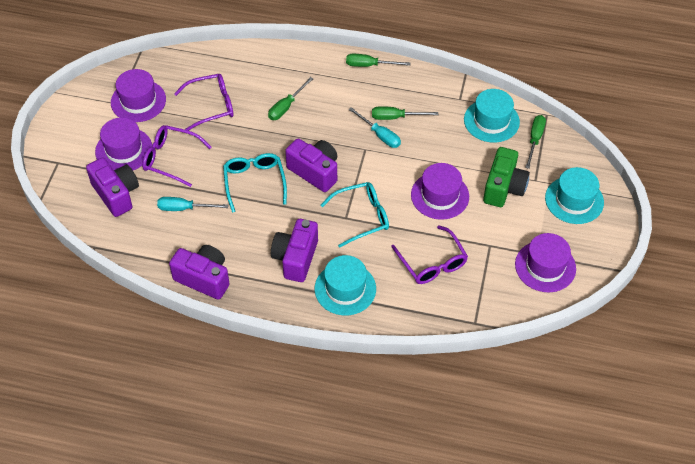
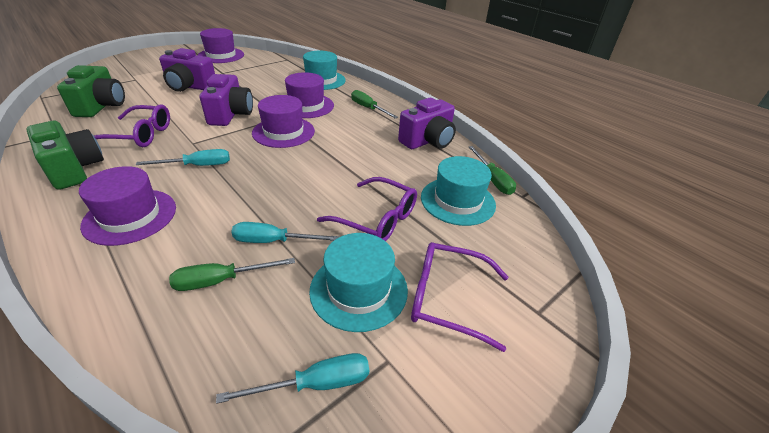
green camera: [483,147,530,207] = 1 -> [26,121,104,190] [57,65,125,117] = 2
green screwdriver: [268,77,314,120] [346,54,410,67] [372,106,438,120] [525,115,546,169] = 4 -> [169,258,295,291] [351,90,398,119] [469,146,516,195] = 3
purple camera: [86,157,139,217] [169,245,230,300] [271,219,318,282] [285,138,337,192] = 4 -> [159,48,215,92] [200,74,253,126] [398,98,456,149] = 3
turquoise glasses: [223,153,287,213] [321,182,389,248] = 2 -> none = 0
turquoise screwdriver: [157,197,228,211] [348,107,401,148] = 2 -> [136,149,230,166] [216,353,369,404] [231,222,339,243] = 3

